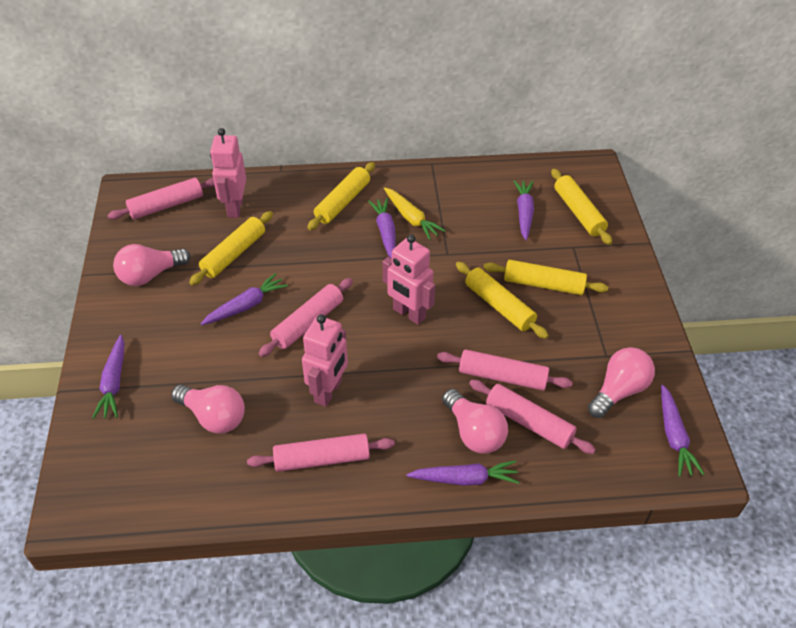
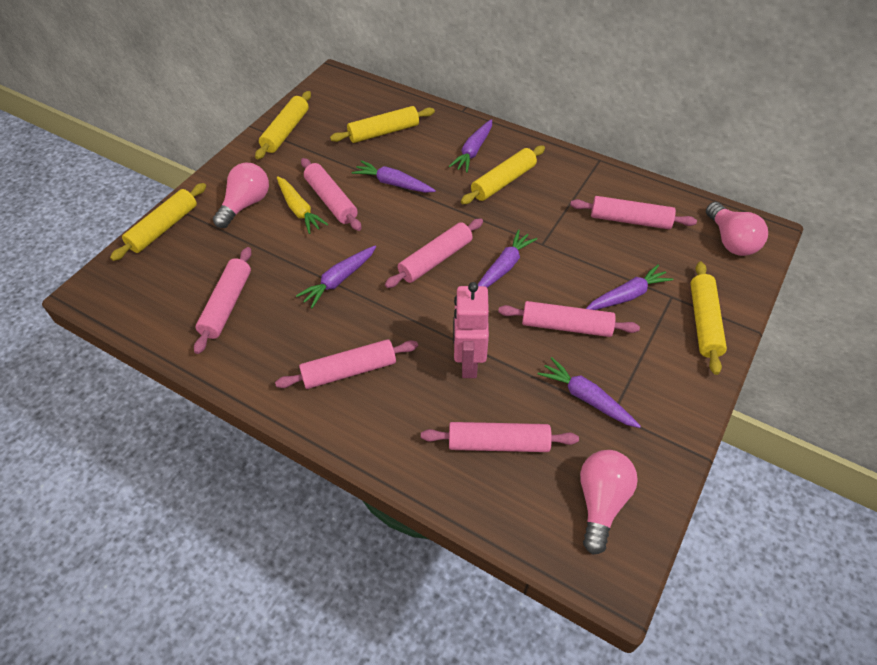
pink light bulb: [113,244,191,286] [171,385,245,433] [442,389,508,454] [588,347,655,418] = 4 -> [213,163,269,228] [580,450,638,555] [706,202,768,256] = 3
pink robot: [210,128,246,218] [302,314,348,407] [383,235,435,325] = 3 -> [453,282,489,378] = 1
pink rolling pin: [108,178,215,220] [247,433,395,472] [259,278,353,357] [437,349,573,390] [469,380,596,454] = 5 -> [194,247,252,354] [275,339,418,389] [301,158,362,231] [385,219,483,288] [421,422,579,452] [498,301,640,337] [570,196,697,229] = 7

